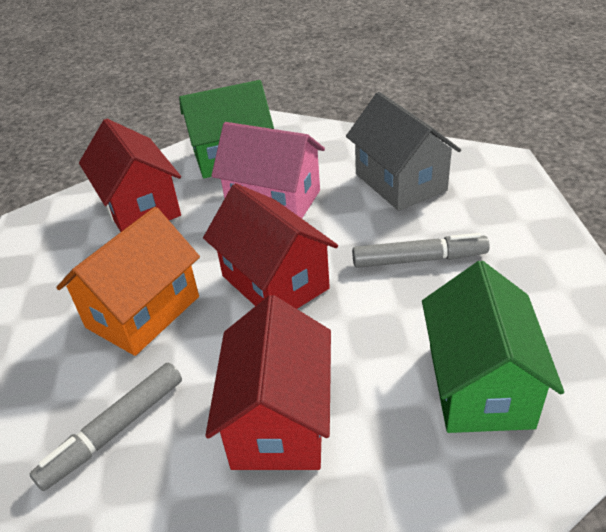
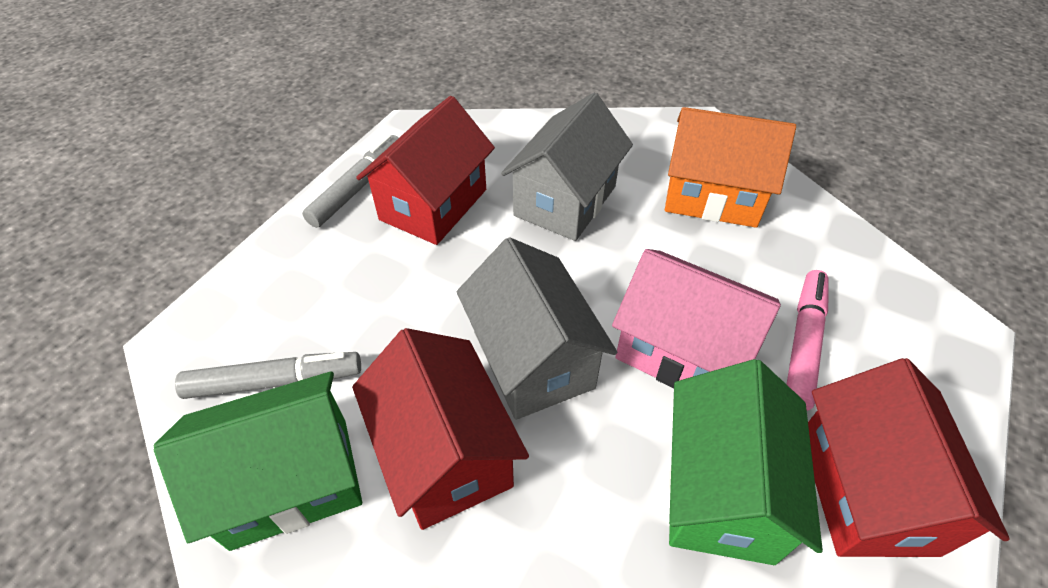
grey house: [346,92,461,211] = 1 -> [457,237,617,420] [501,93,633,241] = 2
pink marker: none = 0 -> [787,270,829,411] = 1

